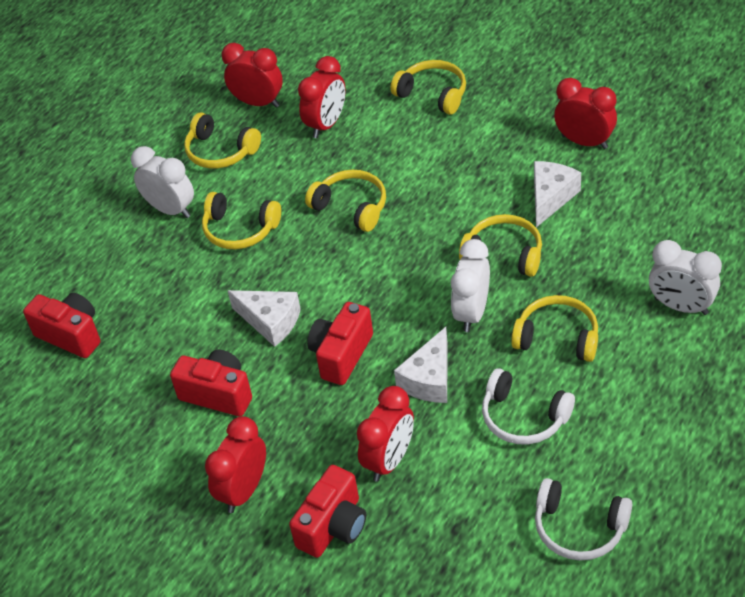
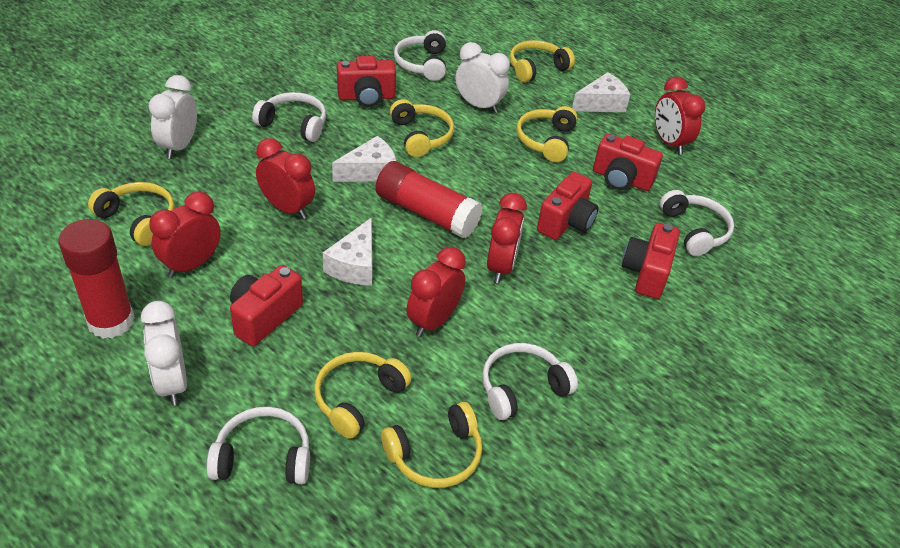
red camera: [23,293,100,358] [170,349,252,416] [289,465,366,558] [307,302,373,385] = 4 -> [230,265,303,346] [337,56,396,107] [537,172,599,240] [593,134,663,191] [622,223,680,299] = 5
red glue stick: none = 0 -> [59,219,135,339] [376,161,483,239] = 2
white headphones: [482,368,575,445] [535,478,632,561] = 2 -> [207,407,310,484] [252,92,326,142] [394,30,446,81] [482,343,578,420] [660,190,734,256] = 5

